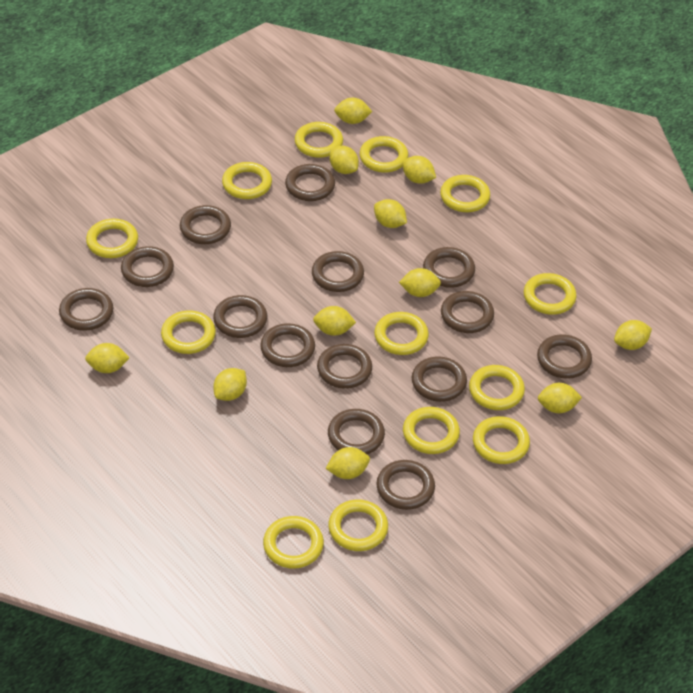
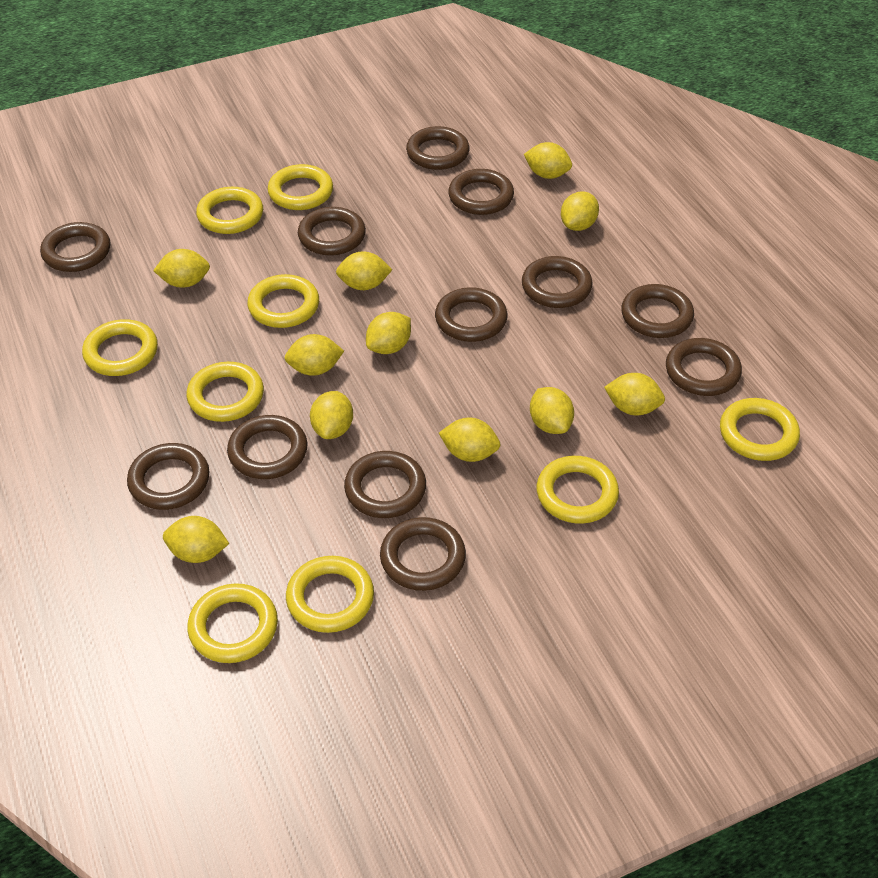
brown ring: [59,288,113,331] [121,246,174,287] [180,205,231,244] [213,295,267,338] [260,323,315,367] [285,164,335,201] [312,251,364,292] [317,344,372,389] [328,409,385,454] [376,460,435,510] [412,356,467,402] [423,247,475,288] [441,291,494,333] [537,334,592,379] = 14 -> [40,222,110,272] [127,443,209,510] [227,415,308,479] [298,207,366,255] [344,451,426,518] [380,517,466,591] [406,126,469,170] [435,287,507,342] [448,169,514,215] [522,256,593,308] [621,284,694,338] [666,338,742,396] = 12
yellow ring: [86,219,138,258] [161,311,216,354] [222,162,272,199] [263,516,324,569] [295,122,343,158] [328,499,388,551] [359,136,409,173] [374,312,429,355] [403,407,460,454] [440,175,490,212] [469,365,525,410] [473,416,530,464] [524,273,577,315] = 13 -> [82,319,158,376] [187,362,264,422] [187,583,278,663] [196,187,263,234] [247,274,319,328] [268,164,333,210] [286,556,374,633] [536,456,619,524] [720,398,800,461] = 9

